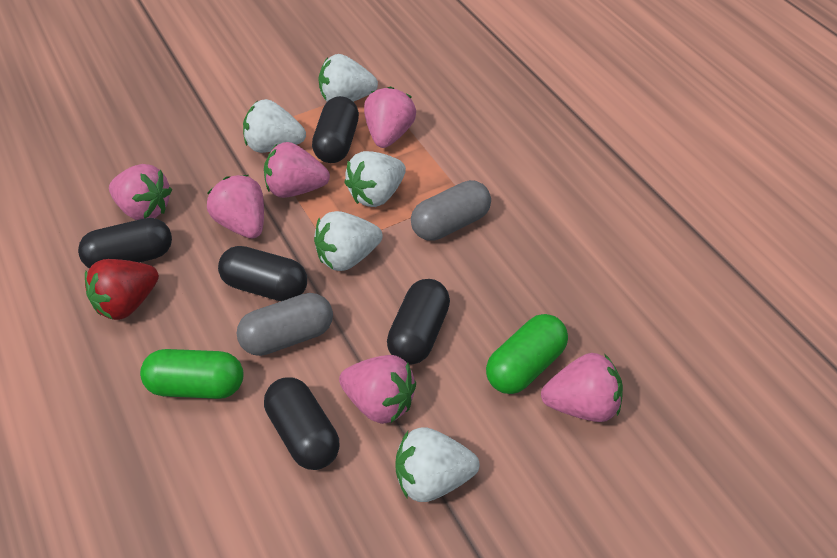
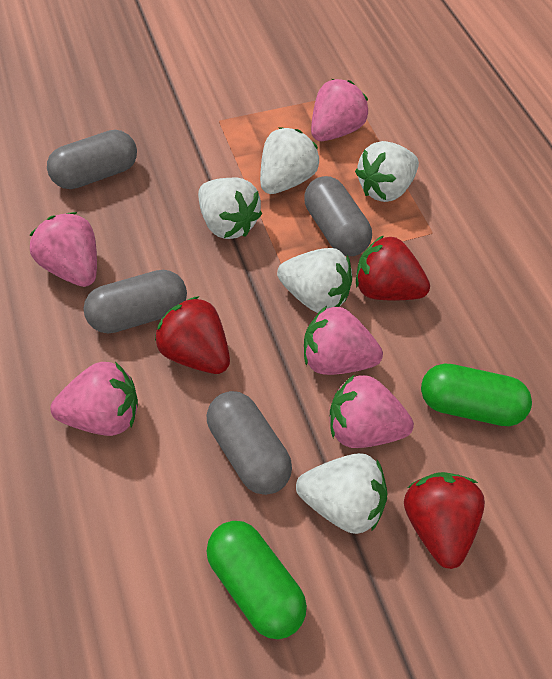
black capsule: [78,218,172,268] [218,246,307,301] [264,377,339,470] [312,96,359,163] [387,279,450,365] = 5 -> none = 0
grey capsule: [236,293,333,356] [411,180,491,241] = 2 -> [47,130,137,189] [83,270,187,334] [207,391,292,495] [304,176,372,256] = 4
pink strawberry: [109,164,172,220] [207,175,264,238] [264,142,330,198] [339,355,416,424] [364,87,416,148] [541,353,623,422] = 6 -> [29,212,97,287] [50,362,138,436] [304,306,383,375] [311,79,368,141] [330,374,414,448] = 5
red strawberry: [85,259,159,320] = 1 -> [155,296,230,374] [356,235,430,301] [404,472,485,569] = 3

